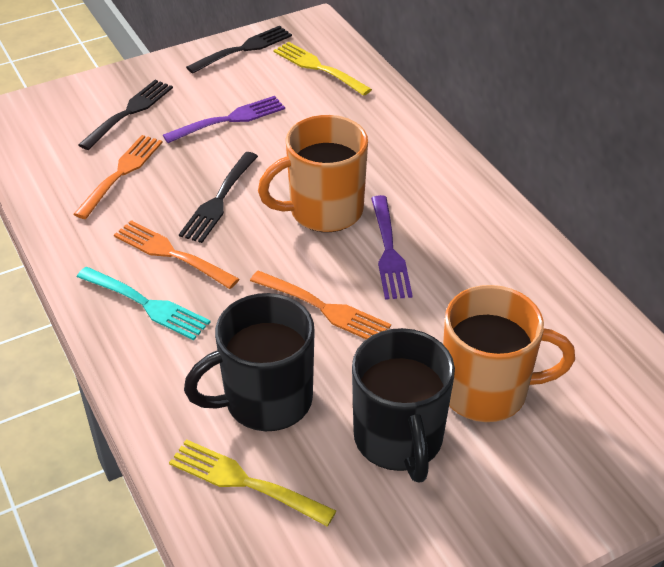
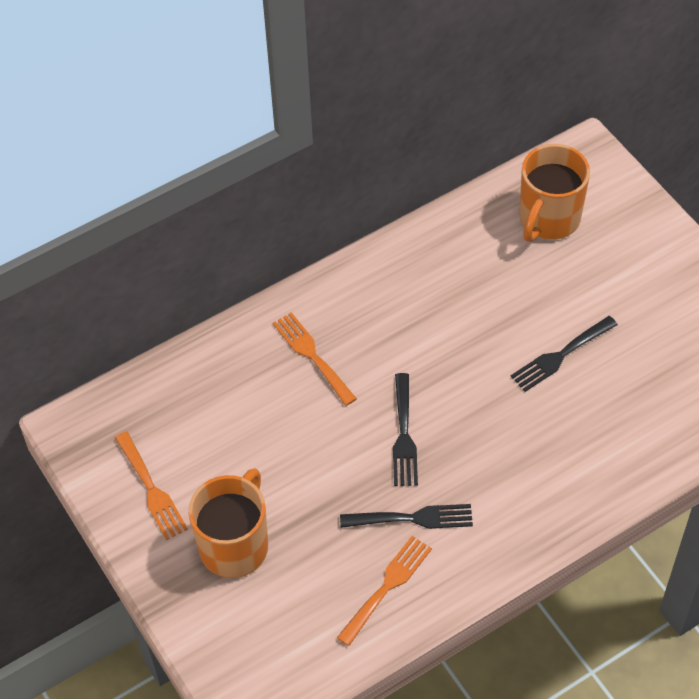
black mug: [184,293,315,431] [352,328,455,483] = 2 -> none = 0
purple fork: [163,96,285,143] [371,195,413,300] = 2 -> none = 0
turquoise fork: [77,267,210,340] = 1 -> none = 0
yellow fork: [169,439,336,527] [273,42,372,96] = 2 -> none = 0

